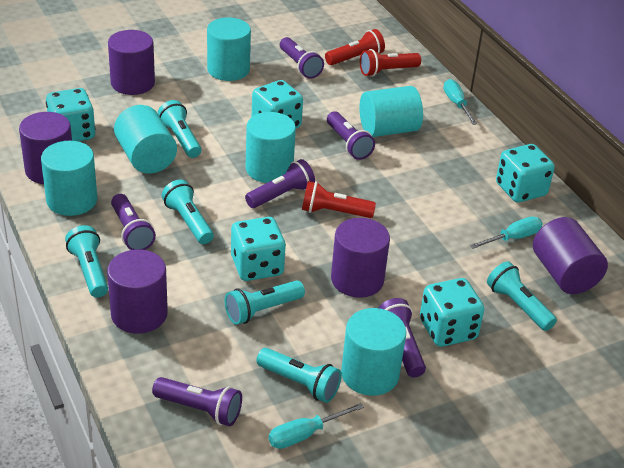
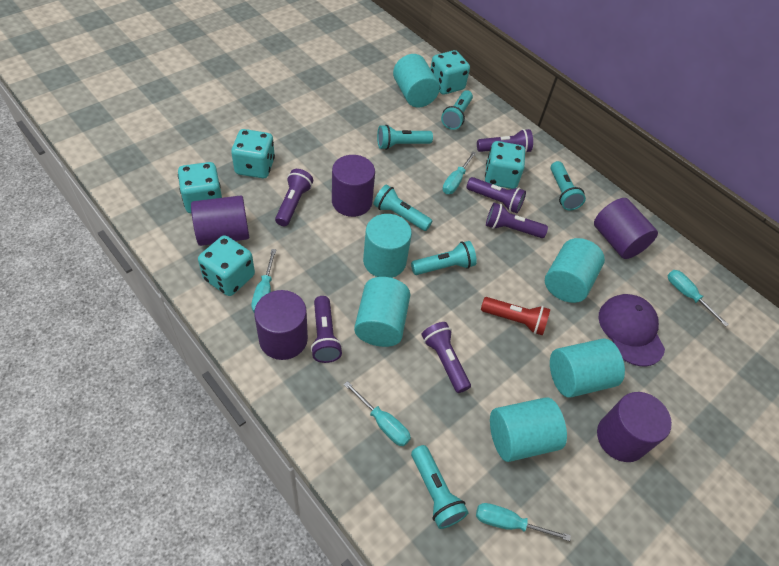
purple cap: none = 0 -> [599,294,665,366] = 1
red flashlight: [302,181,376,218] [325,29,385,65] [360,49,421,77] = 3 -> [481,297,550,335] = 1
turquoise screwdriver: [269,403,364,449] [444,79,477,125] [470,217,543,249] = 3 -> [251,249,276,312] [344,381,411,446] [443,152,476,194] [476,503,571,541] [668,270,729,327] = 5

